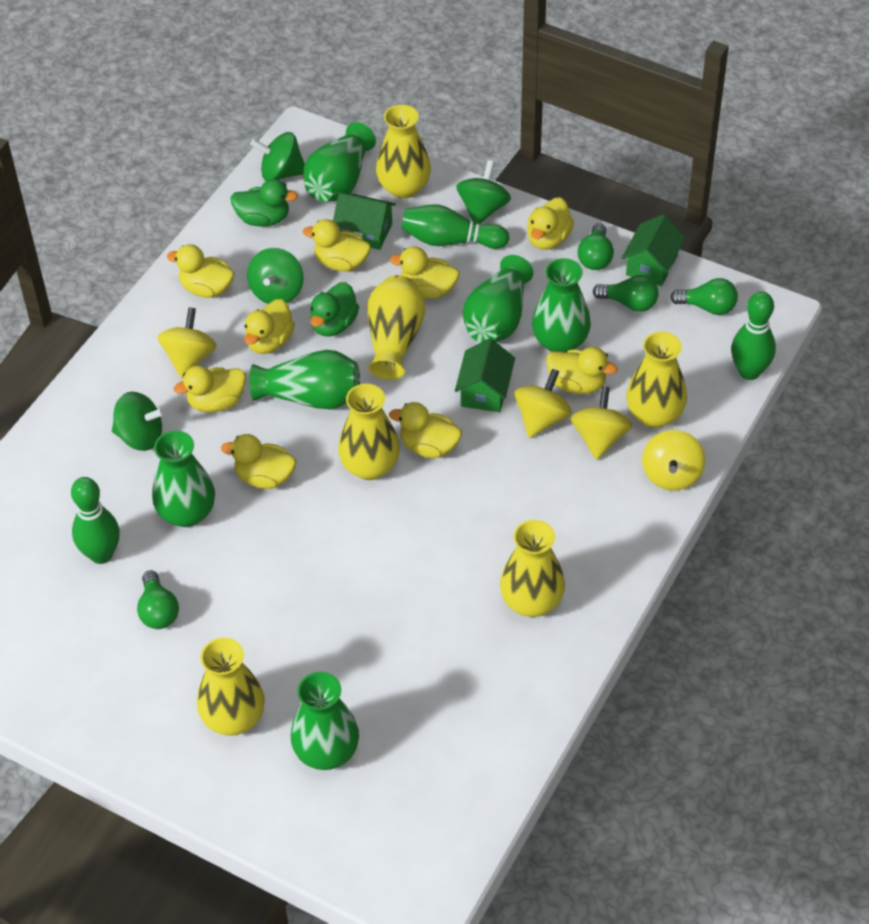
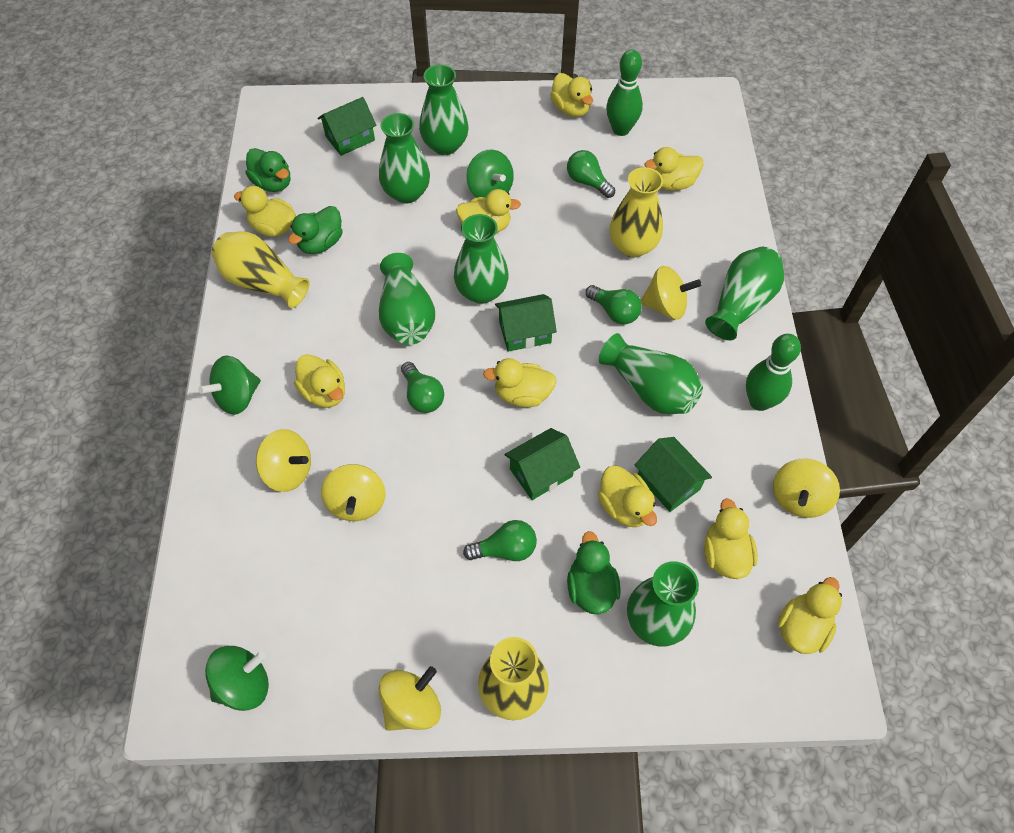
green bowling pin: [71,477,120,564] [401,205,509,249] [731,291,776,380] = 3 -> [606,50,643,136] [746,334,801,411] = 2
green duck: [230,179,298,227] [310,282,359,337] = 2 -> [246,148,290,192] [288,206,343,254] [567,531,621,615] = 3
green house: [333,192,396,250] [455,338,515,412] [622,214,685,286] = 3 -> [317,97,377,156] [495,294,557,352] [504,428,580,500] [635,437,712,512] = 4
green spinning top: [112,392,165,451] [247,248,303,304] [250,132,305,181] [456,160,511,224] = 4 -> [198,355,261,415] [205,646,269,711] [467,150,514,198] = 3
green vase: [152,431,215,527] [249,350,360,410] [291,672,359,770] [303,122,376,202] [463,255,534,343] [532,258,591,352] = 6 -> [379,113,430,204] [379,253,435,345] [419,65,469,155] [454,214,509,304] [599,333,703,414] [627,561,699,647] [705,247,784,340] = 7
yellow spinning top: [158,307,217,378] [515,368,572,438] [571,386,632,460] [642,430,705,491] = 4 -> [256,429,311,492] [321,464,385,521] [379,666,441,731] [641,266,701,320] [773,459,840,518] = 5
yellow vase: [197,638,265,736] [338,384,400,480] [367,275,425,380] [376,105,431,199] [500,520,565,617] [626,332,687,428] = 6 -> [212,231,310,308] [478,637,549,720] [610,167,663,257] = 3

